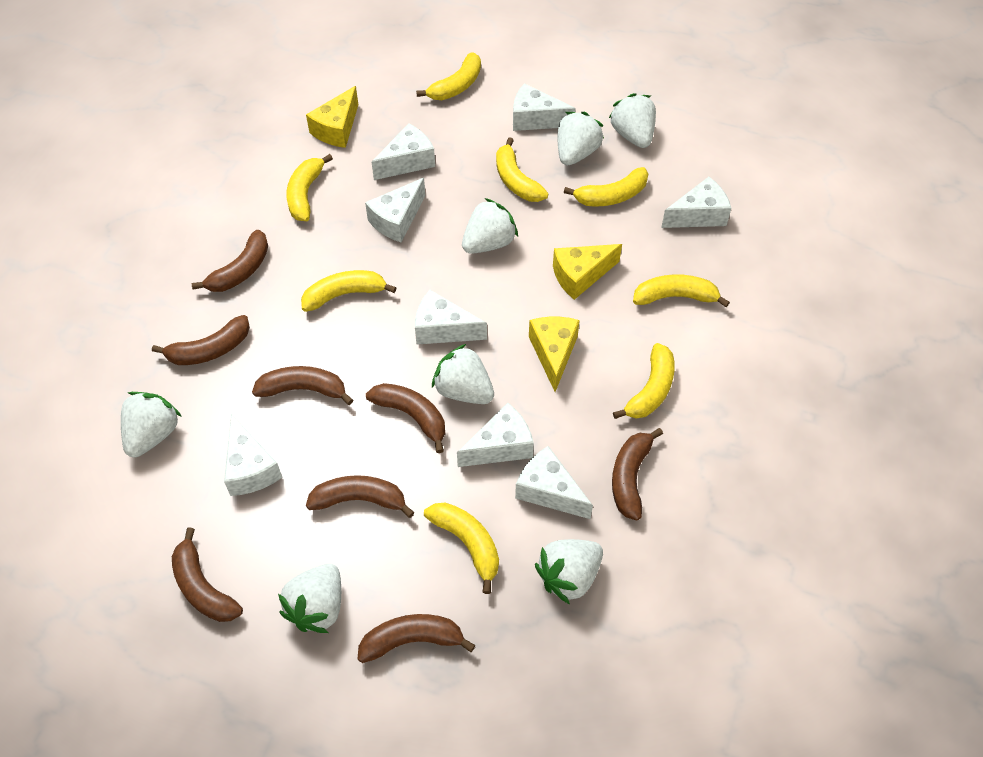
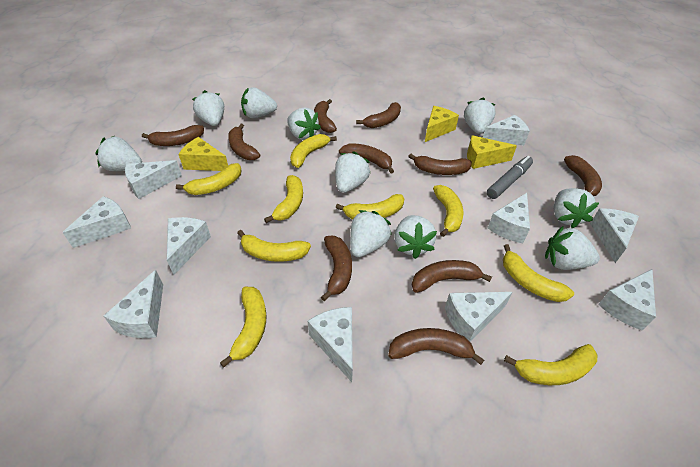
brown banana: [152,315,250,365] [172,528,243,622] [192,230,268,292] [252,366,353,405] [306,475,415,518] [358,614,475,663] [366,383,445,453] [612,428,663,521] = 8 -> [142,125,204,146] [228,124,260,160] [314,99,337,133] [321,236,352,301] [339,144,394,174] [356,102,401,128] [388,328,484,365] [408,154,472,175] [412,260,492,293] [564,155,602,196] = 10
grey marker: none = 0 -> [487,156,533,199] = 1
white cheese: [224,414,282,496] [365,178,425,243] [372,123,435,180] [415,290,487,345] [457,403,534,467] [513,83,576,131] [515,446,593,519] [661,177,731,228] = 8 -> [62,196,131,248] [104,270,163,338] [125,160,182,199] [167,217,211,275] [308,307,353,382] [445,292,512,342] [483,115,530,145] [488,193,530,243] [590,209,639,263] [598,269,656,330] = 10
white strawberry: [121,392,182,457] [278,564,341,633] [432,344,494,404] [462,198,518,254] [535,539,603,604] [558,112,604,165] [609,93,656,148] = 7 -> [95,136,142,171] [192,90,224,126] [241,87,277,118] [287,107,321,140] [335,151,370,193] [350,210,392,257] [394,215,437,259] [464,97,496,134] [545,226,600,270] [554,188,599,228] = 10
yellow banana: [286,154,333,221] [301,270,397,312] [416,52,481,100] [424,503,499,594] [496,137,548,202] [564,167,648,207] [613,343,675,419] [633,274,730,307] = 8 -> [176,163,242,195] [220,287,266,368] [237,230,311,262] [264,175,303,223] [290,134,337,168] [336,194,404,219] [433,185,463,237] [503,244,574,302] [504,344,597,385] = 9

